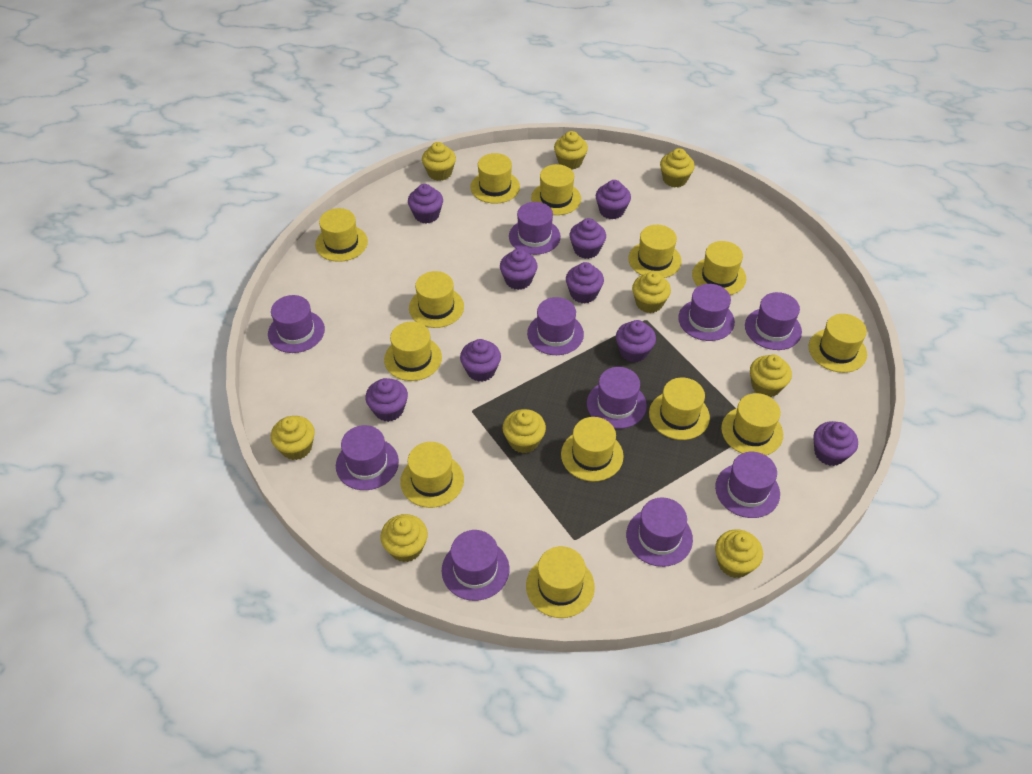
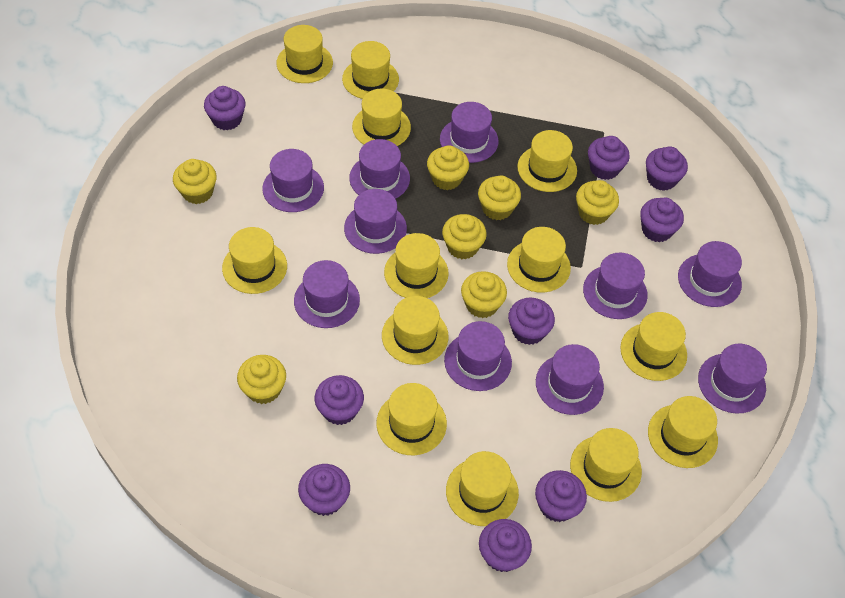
yellow cupcake: [271,416,315,460] [380,514,428,562] [422,142,456,181] [503,409,546,453] [554,131,588,170] [632,272,671,313] [660,148,695,187] [715,530,763,578] [750,355,792,397] = 9 -> [173,159,217,204] [237,355,286,404] [427,145,469,190] [442,214,487,259] [461,271,507,318] [478,175,521,220] [576,180,619,225] = 7

